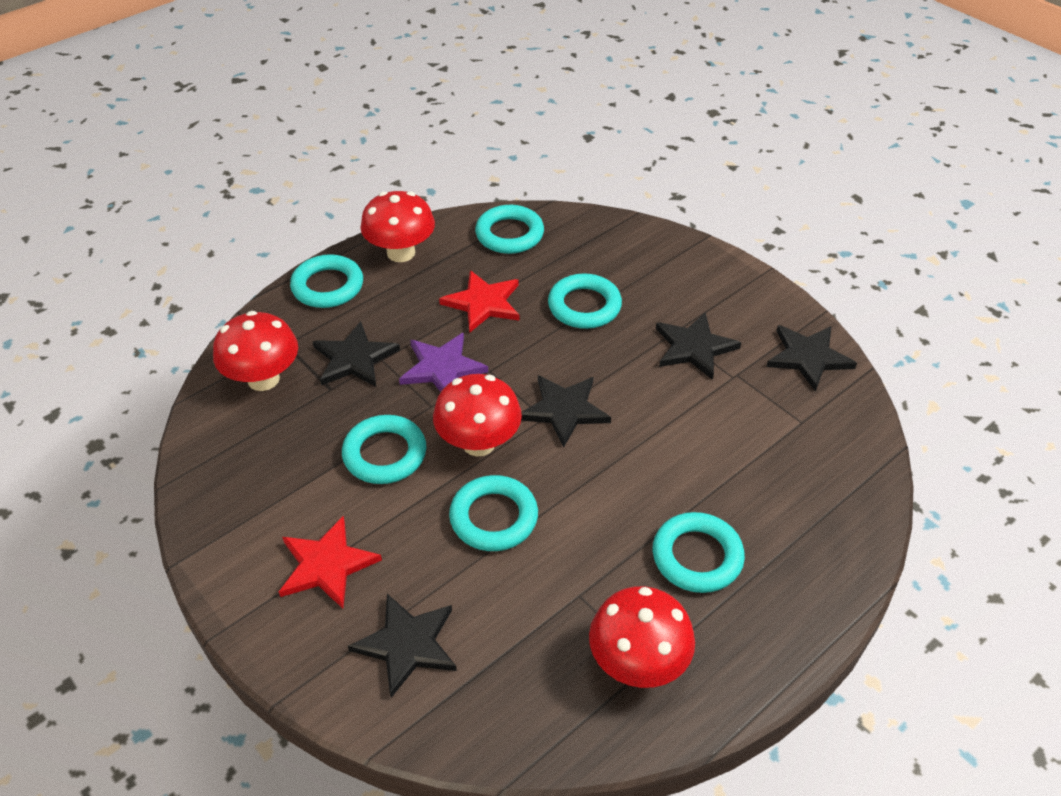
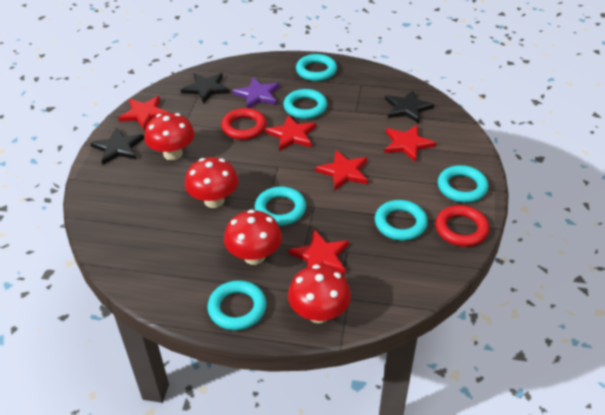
black star: [313,321,400,387] [348,594,457,698] [521,375,611,447] [656,312,741,380] [766,325,857,392] = 5 -> [90,128,144,165] [181,73,229,104] [385,90,434,124] = 3
red ring: none = 0 -> [221,108,267,140] [435,205,489,247] = 2
red star: [279,516,382,609] [439,270,520,332] = 2 -> [118,96,169,130] [265,115,316,151] [288,229,349,274] [315,150,368,190] [384,125,436,162] = 5

